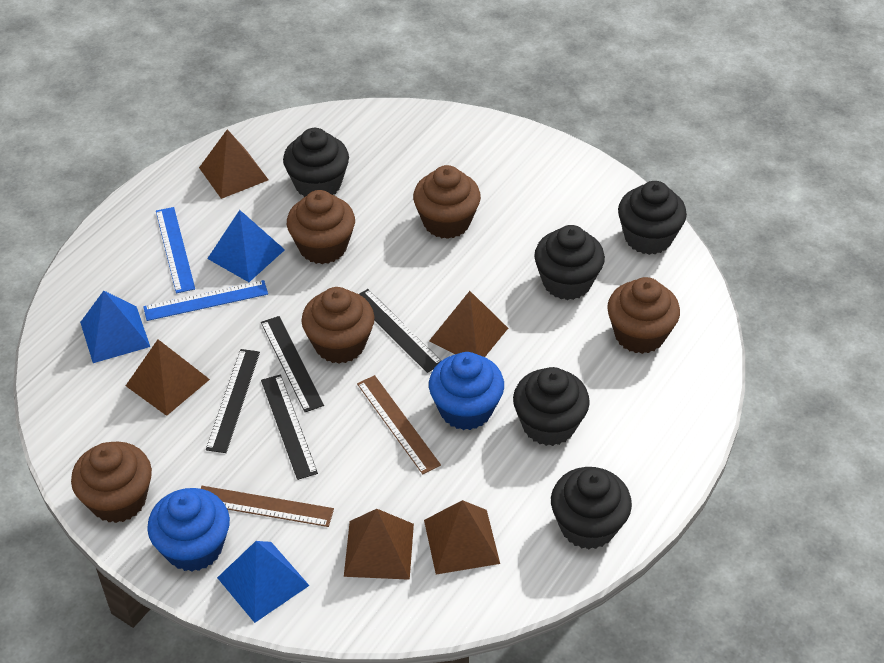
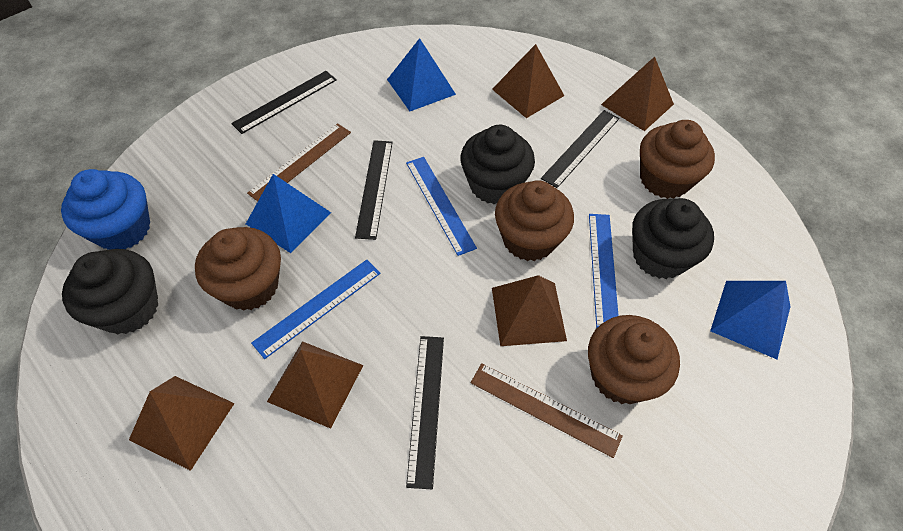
black cupcake: [283,128,349,197] [513,367,590,446] [534,225,605,300] [551,467,632,549] [618,181,687,255] = 5 -> [62,249,158,334] [461,125,535,204] [632,198,714,279] = 3
blue cupcake: [147,488,230,572] [429,352,504,430] = 2 -> [61,169,150,250] = 1
blue ruler: [143,280,268,321] [156,207,195,293] = 2 -> [251,260,381,359] [406,157,477,256] [589,214,619,329] = 3
brown cupcake: [71,442,152,523] [287,190,355,264] [302,287,374,364] [413,165,481,239] [607,277,680,354] = 5 -> [195,227,281,311] [495,180,574,261] [588,315,680,404] [640,120,715,199] = 4

